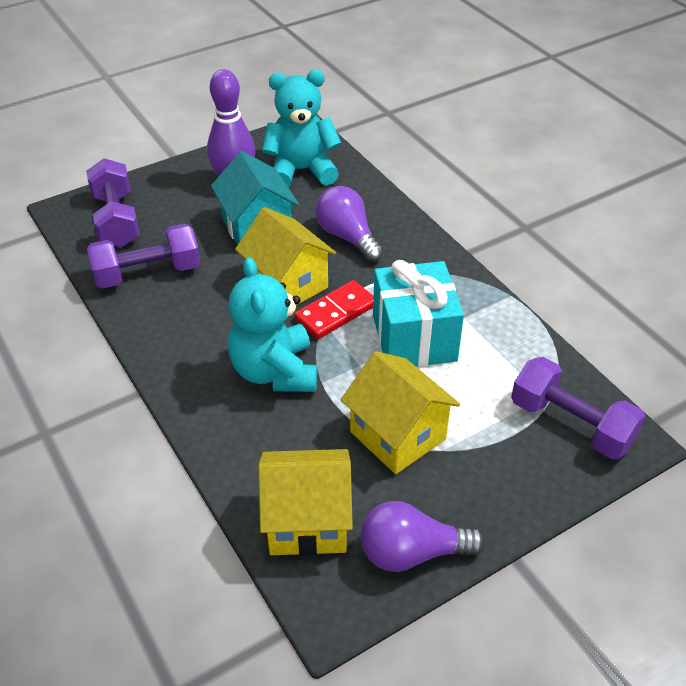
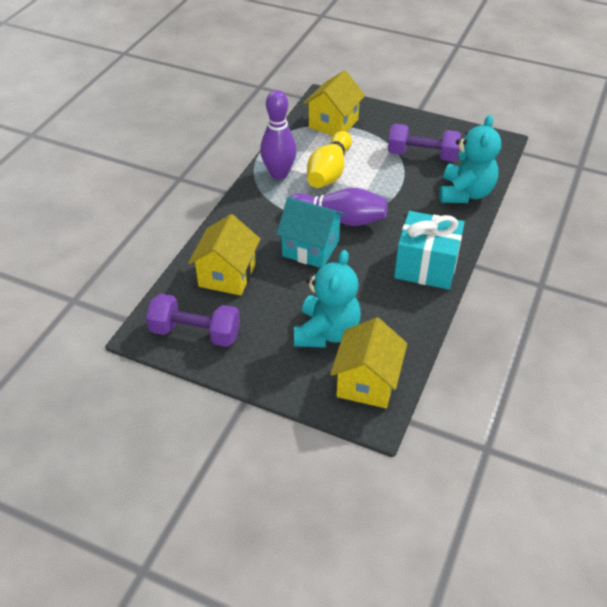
purple bowling pin: [207,69,255,177] = 1 -> [260,90,297,180] [290,188,388,226] = 2
purple dumbbell: [86,158,140,248] [87,223,200,289] [511,357,645,459] = 3 -> [146,294,240,347] [388,124,461,162] = 2
purple light bulb: [316,186,384,262] [360,501,485,572] = 2 -> none = 0
red domino: [294,280,374,339] = 1 -> none = 0
yellow bowling pin: none = 0 -> [307,131,352,188] = 1

